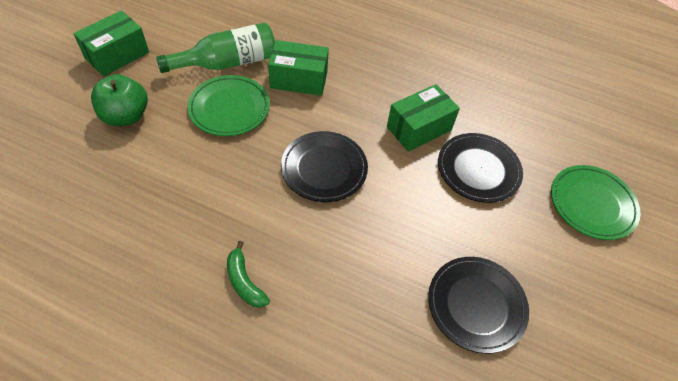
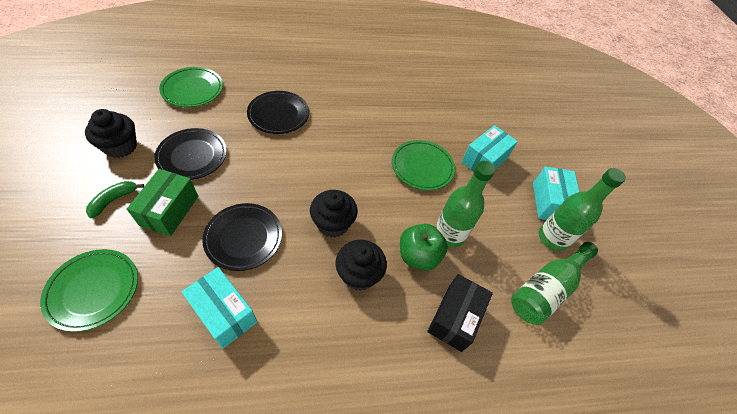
black box: none = 0 -> [427,274,493,352] = 1
black cupcake: none = 0 -> [85,109,137,158] [310,190,358,237] [335,240,387,291] = 3
green bottle: [156,23,275,73] = 1 -> [435,161,495,247] [511,242,598,325] [539,168,626,251] = 3
green box: [73,10,149,76] [268,40,329,96] [387,84,460,152] = 3 -> [127,169,198,236] = 1
green plate: [187,75,270,136] [551,165,640,240] = 2 -> [40,249,138,332] [159,67,223,107] [392,140,455,190] = 3
turquoise box: none = 0 -> [181,267,257,349] [462,125,518,172] [533,166,579,220] = 3

